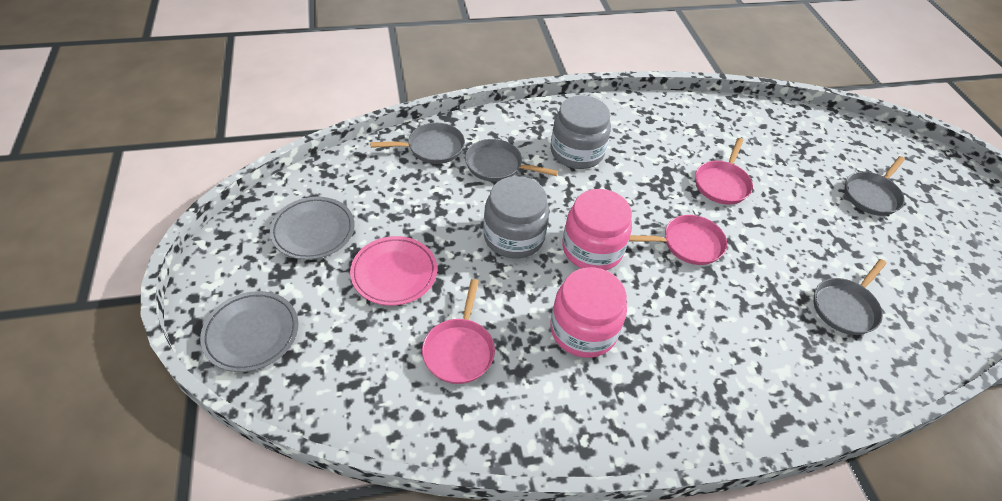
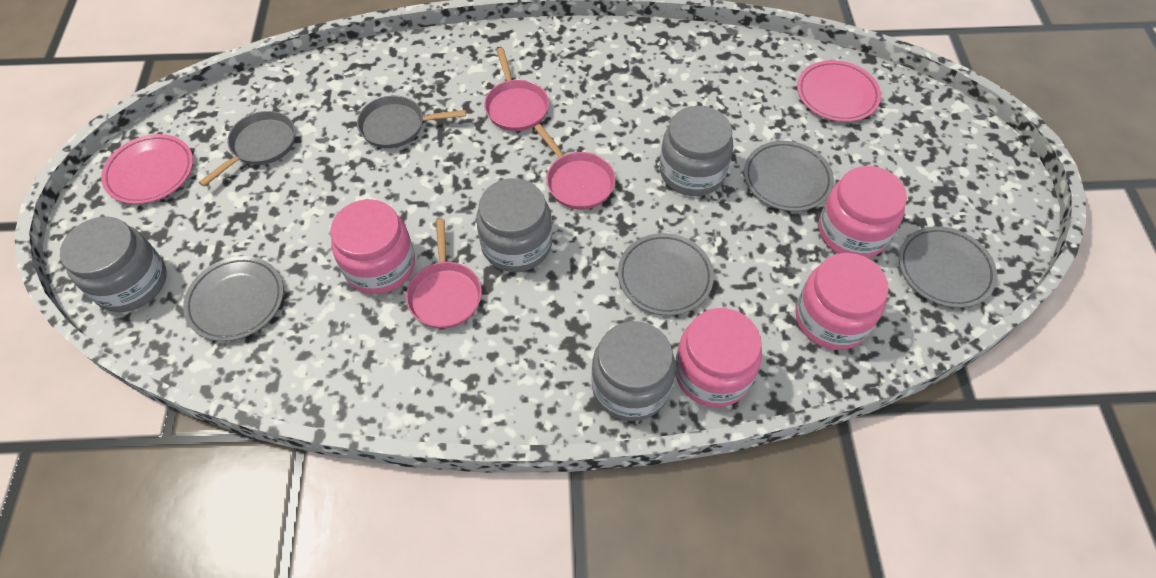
grey jar: [483,176,549,258] [550,96,611,169] = 2 -> [60,217,167,312] [476,178,552,272] [591,321,676,421] [659,106,734,196] = 4
grey pan: [370,123,465,164] [465,139,558,182] [814,259,886,335] [845,156,905,216] = 4 -> [199,111,295,187] [357,95,466,148] = 2
grey plate: [200,291,299,372] [270,197,355,260] = 2 -> [183,256,284,341] [618,233,714,315] [744,141,834,211] [899,226,997,308] = 4
pink jar: [550,267,627,358] [562,189,632,270] = 2 -> [330,199,415,294] [675,308,762,407] [796,253,889,350] [819,166,907,258] = 4
pink plate: [350,236,437,306] = 1 -> [101,134,193,204] [797,60,881,122] = 2

